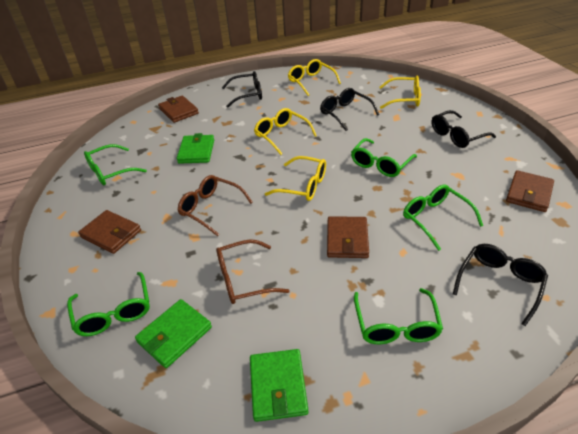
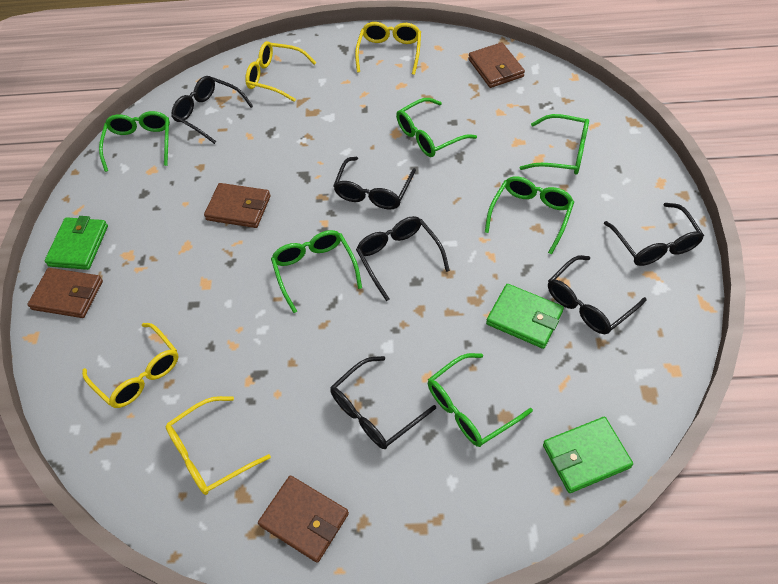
black glasses: [222,71,262,108] [320,88,379,131] [432,110,496,148] [453,244,548,326] = 4 -> [171,76,253,144] [330,356,436,449] [333,157,416,210] [356,216,450,301] [548,255,647,334] [604,203,704,266] = 6
brown glasses: [178,175,253,236] [216,239,290,304] = 2 -> none = 0
green glasses: [67,272,150,336] [84,144,147,185] [351,138,417,177] [354,288,443,344] [403,185,483,251] = 5 -> [99,111,170,172] [271,230,362,313] [396,98,477,157] [428,353,533,447] [485,176,574,254] [520,114,589,175] = 6

